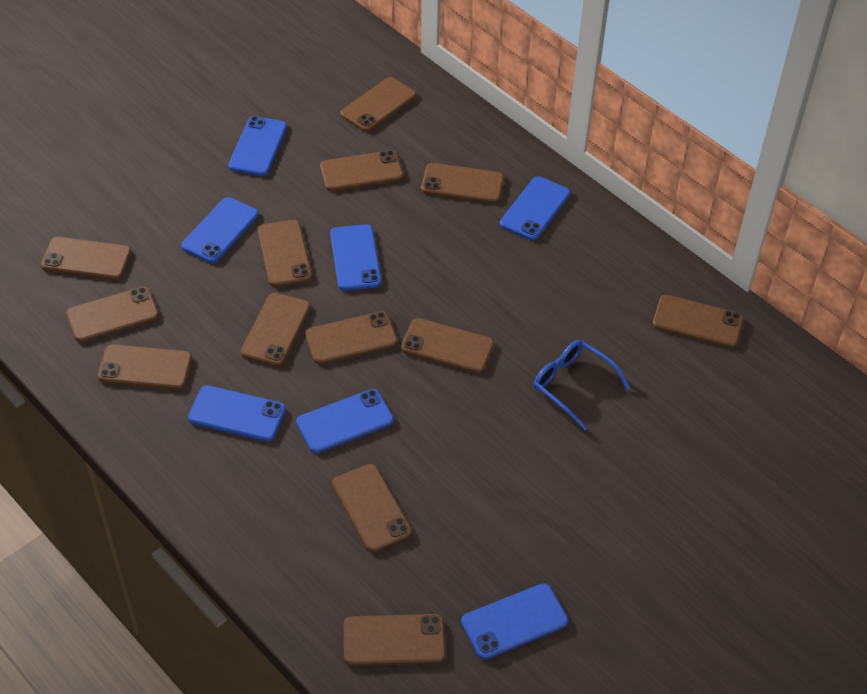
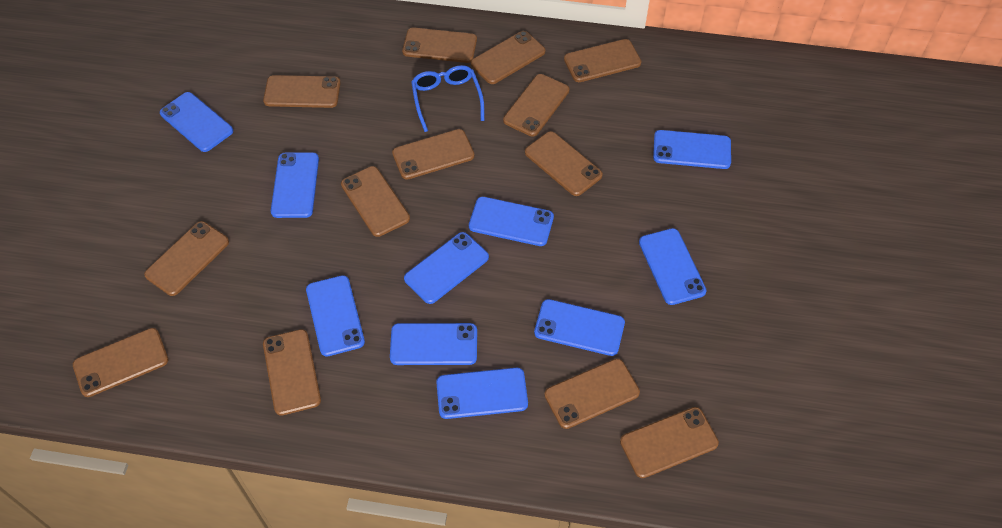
blue phone: [181,197,259,263] [188,385,286,442] [228,116,287,176] [296,389,394,453] [330,224,382,291] [461,583,568,660] [500,176,570,240] = 7 -> [160,92,233,152] [271,153,319,218] [306,275,365,357] [390,323,477,365] [404,232,489,304] [436,368,528,419] [469,197,554,246] [534,299,625,356] [639,228,707,305] [653,130,731,169] = 10

